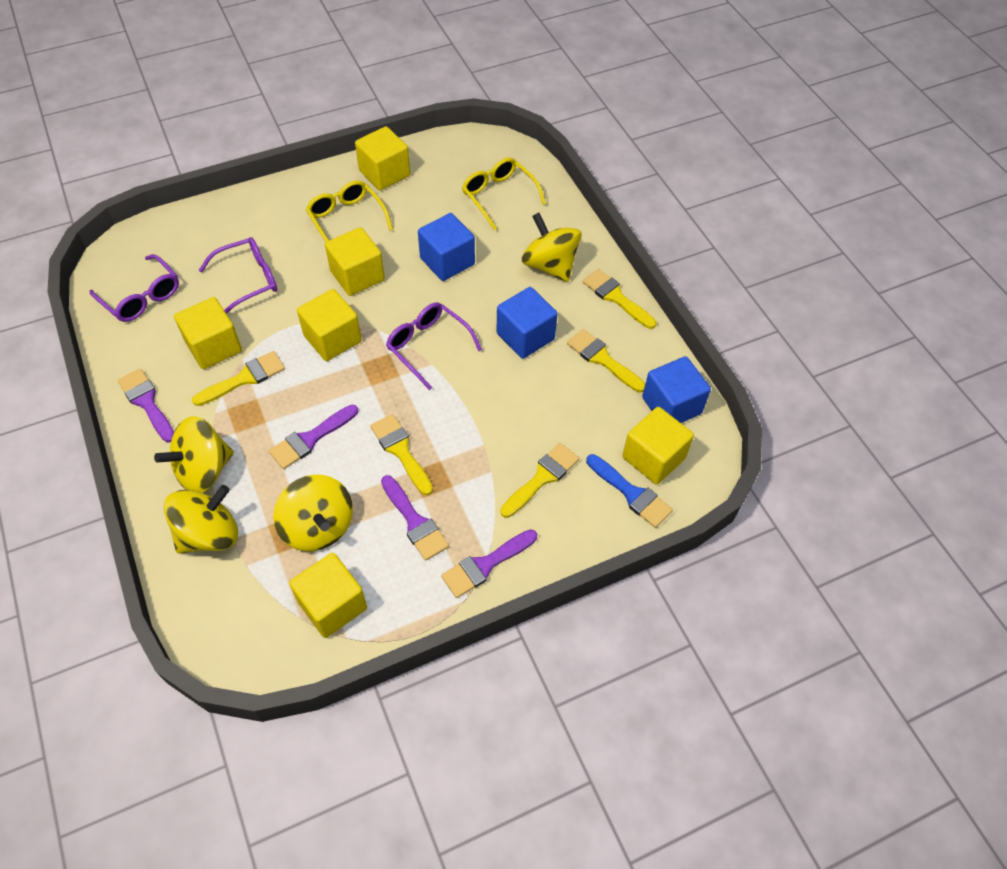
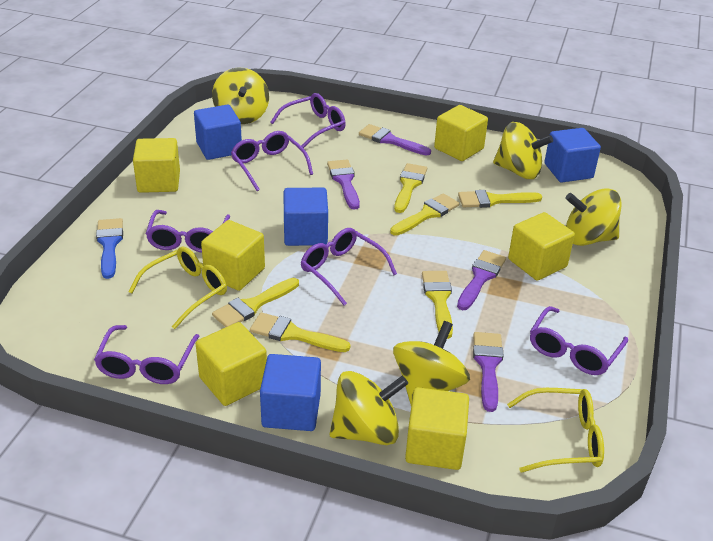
blue cube: [418,213,475,281] [497,287,558,359] [642,356,711,423] = 3 -> [194,105,242,160] [260,354,321,431] [284,188,328,246] [544,128,601,182] = 4
purple glasses: [89,254,179,322] [199,237,277,314] [386,302,482,390] = 3 -> [94,325,200,384] [146,210,230,253] [231,131,313,191] [270,93,346,148] [301,228,397,305] [530,306,628,375] = 6
yellow brush: [192,351,285,406] [370,414,433,495] [500,443,579,518] [567,329,645,392] [583,269,656,329] = 5 -> [212,278,299,327] [250,312,351,352] [390,193,459,236] [394,163,427,213] [422,271,453,339] [458,190,542,208] = 6
yellow spinning top: [154,416,234,493] [164,485,238,554] [273,475,353,551] [521,213,582,282] = 4 -> [212,68,269,124] [330,371,408,445] [393,321,470,405] [493,122,553,179] [565,188,622,246] = 5

